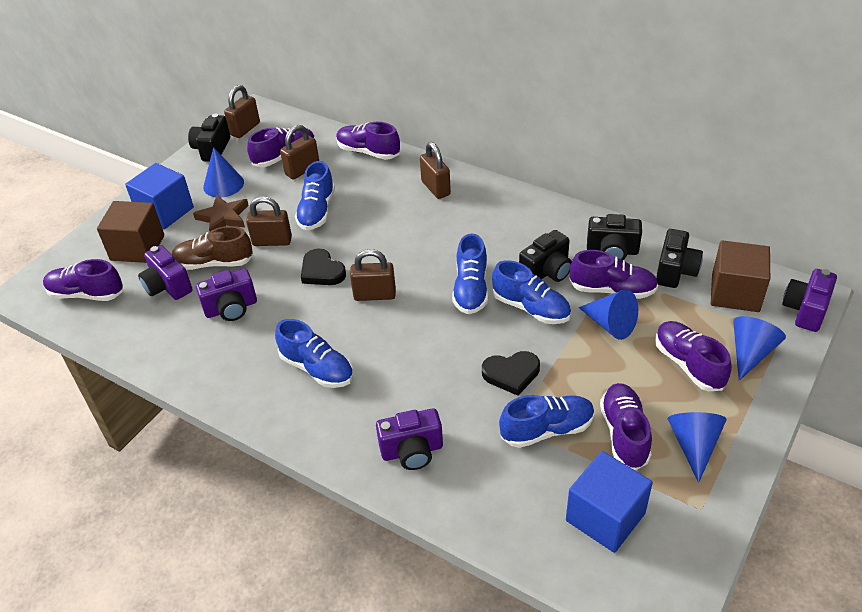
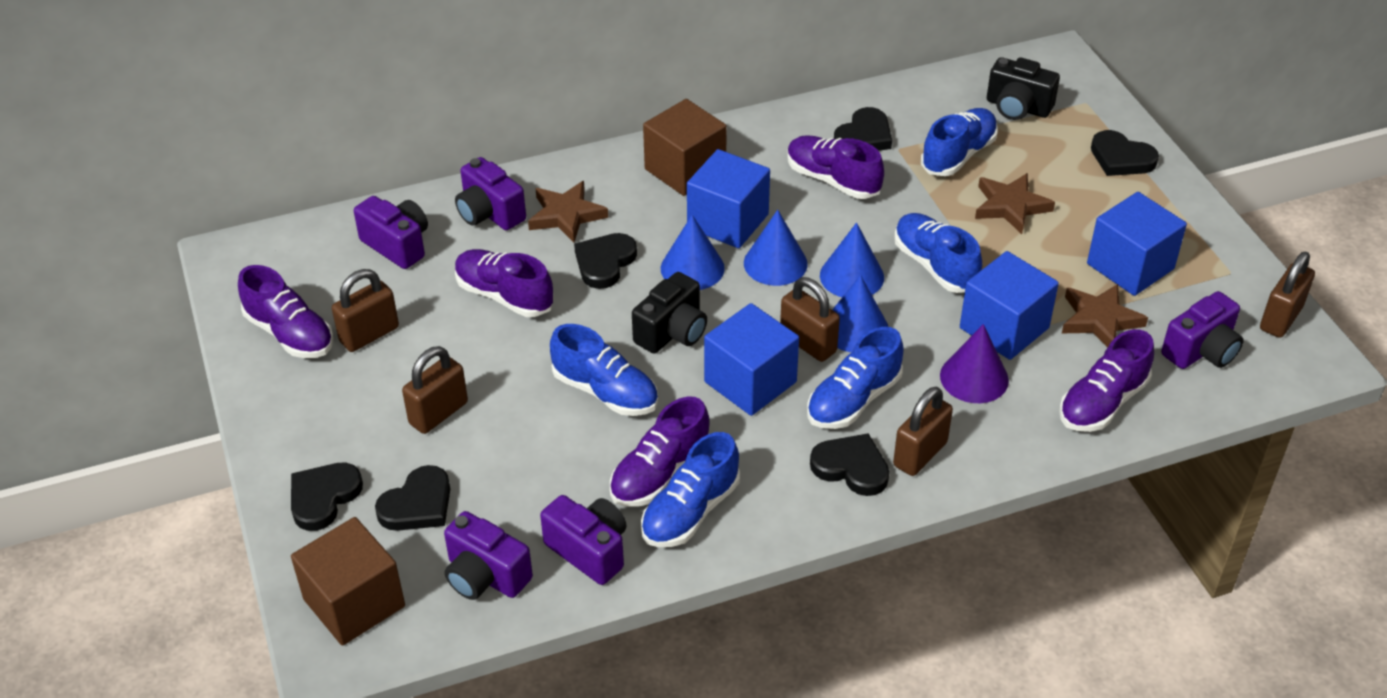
black camera: [188,114,230,162] [519,230,572,282] [587,214,642,260] [656,229,703,288] = 4 -> [632,272,707,354] [987,57,1060,120] = 2
black heart: [301,248,346,285] [482,351,540,396] = 2 -> [291,462,363,531] [375,465,450,531] [574,233,637,289] [810,433,889,496] [834,107,892,151] [1091,130,1159,176] = 6
blue cube: [125,163,194,229] [566,451,653,553] = 2 -> [687,149,770,248] [704,303,799,416] [960,251,1059,360] [1087,192,1187,296] = 4
brown shoe: [172,226,253,270] = 1 -> none = 0
brown star: [193,195,249,231] = 1 -> [528,181,608,243] [975,173,1055,234] [1062,284,1148,348] = 3
purple camera: [138,245,193,300] [196,269,257,321] [376,408,443,470] [782,269,837,332] = 4 -> [354,196,428,269] [444,511,533,600] [455,157,526,230] [540,495,627,585] [1161,291,1244,369] = 5
purple cone: none = 0 -> [940,324,1009,403] = 1
purple shoe: [43,259,123,301] [247,127,315,167] [336,122,400,160] [570,250,658,299] [600,383,652,471] [655,321,732,391] = 6 -> [238,265,334,358] [455,249,554,317] [610,397,710,507] [787,135,884,199] [1059,329,1154,432] = 5

